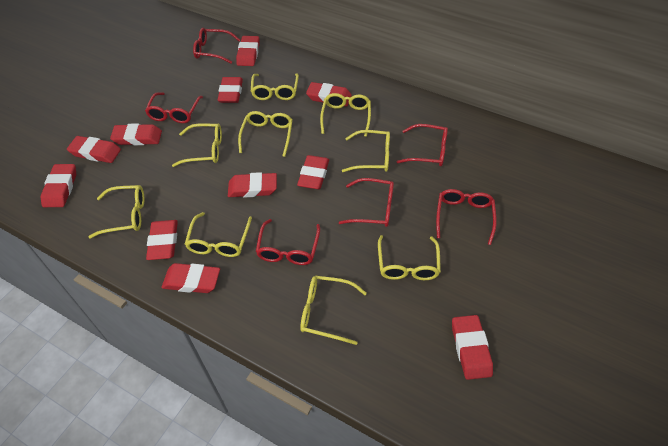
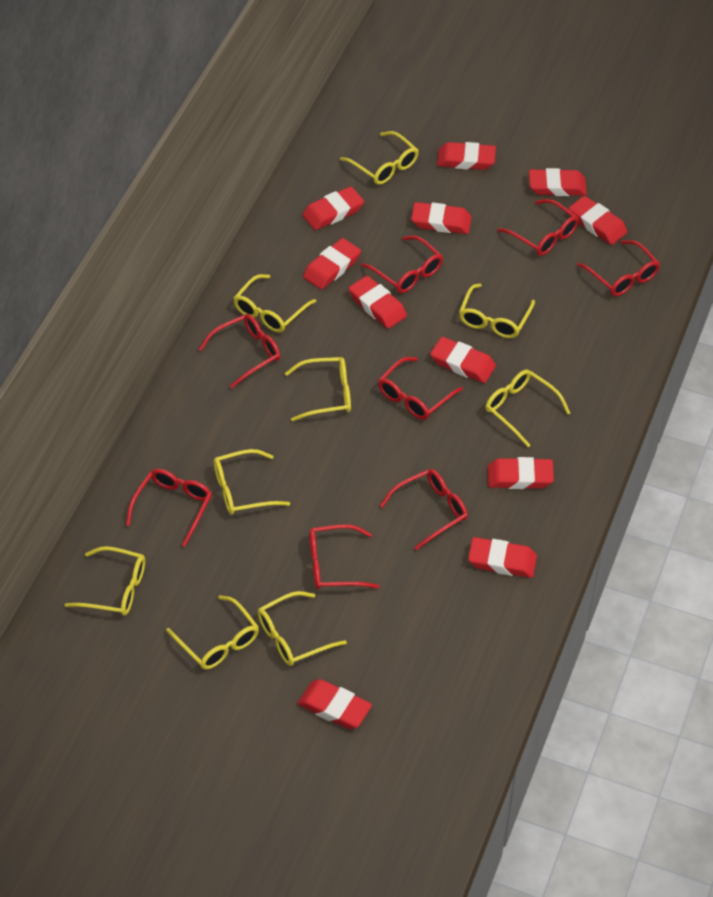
red glasses: [145,92,203,123] [193,28,240,64] [256,219,320,265] [339,178,394,227] [396,124,448,167] [436,189,497,245] = 6 -> [126,469,212,547] [199,314,280,388] [309,524,379,589] [361,236,443,293] [378,357,463,420] [380,469,468,550] [498,199,579,256] [577,240,660,296] = 8

